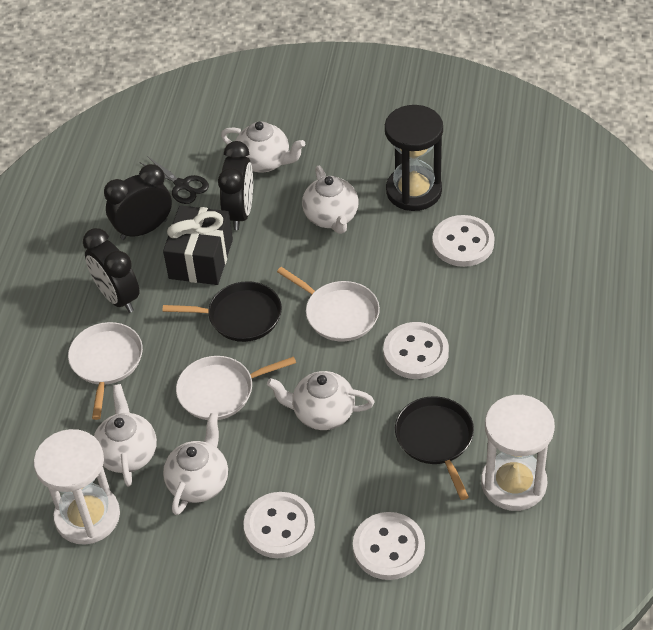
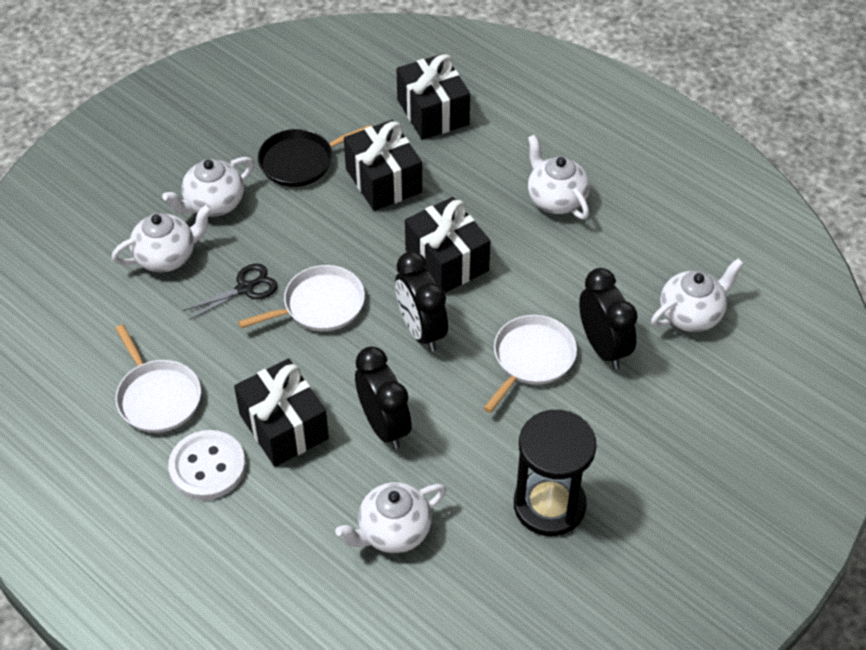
black gift: [163,205,233,285] = 1 -> [234,358,329,467] [344,120,422,211] [396,54,470,140] [405,197,491,293] = 4
black pan: [163,281,282,342] [395,396,474,500] = 2 -> [258,125,371,187] = 1
white button: [243,492,315,558] [353,512,425,580] [383,322,449,379] [432,215,495,267] = 4 -> [168,430,246,500] = 1
white hourglass: [34,429,120,545] [481,395,555,511] = 2 -> none = 0

